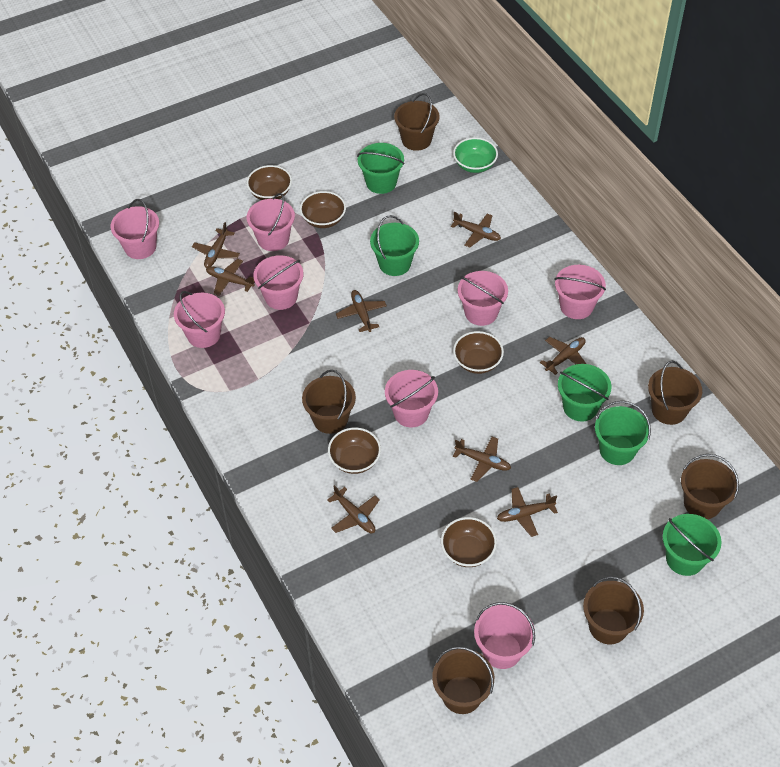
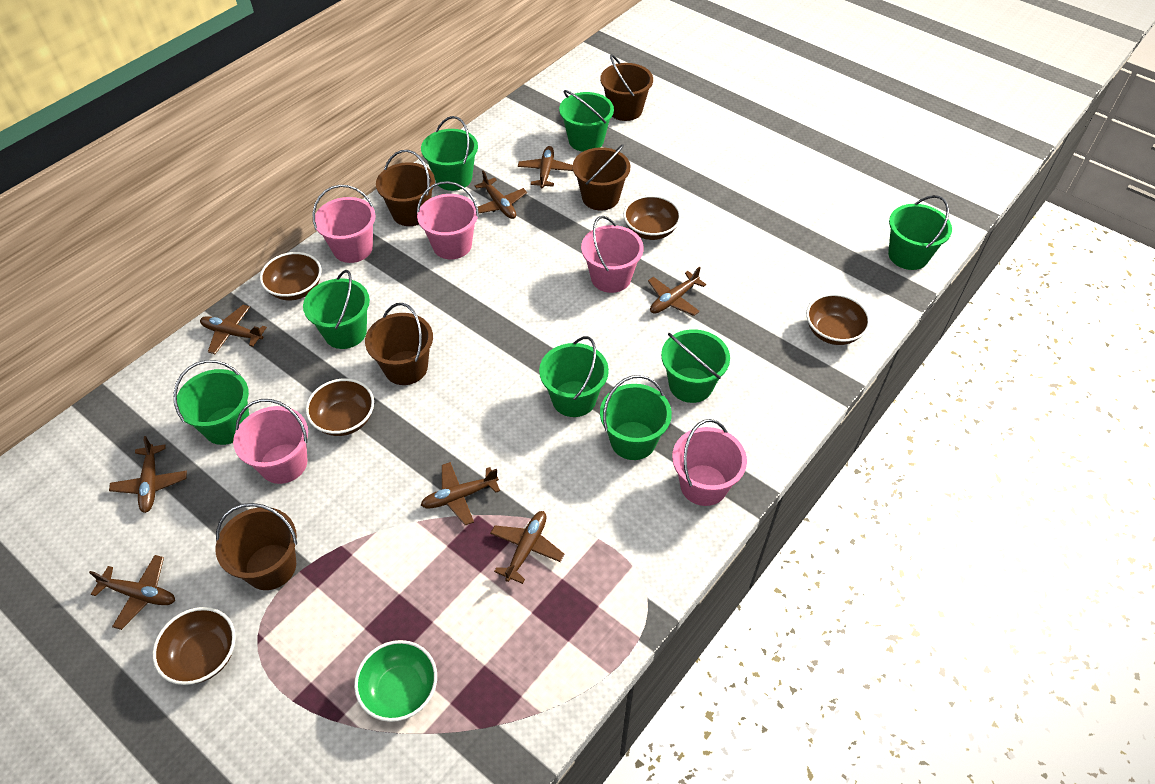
brown bucket: [302,370,356,434] [394,93,440,151] [432,646,494,714] [583,576,644,644] [648,361,702,425] [681,454,739,519] = 6 -> [216,503,297,590] [365,303,433,385] [376,150,435,226] [573,144,630,211] [600,54,653,121] = 5
green bucket: [357,143,404,194] [370,215,419,276] [558,364,612,422] [595,401,651,465] [662,514,722,576] = 5 -> [173,360,249,445] [303,270,370,349] [421,116,478,191] [539,336,609,417] [559,90,614,152] [600,375,672,460] [661,329,730,403] [888,195,952,270] = 8
pink bucket: [111,199,159,259] [174,291,225,348] [247,193,295,251] [253,255,303,310] [385,370,438,427] [458,271,508,326] [474,602,535,669] [554,265,606,319] = 8 -> [233,399,308,484] [313,185,376,263] [417,181,479,259] [581,216,644,293] [672,419,747,506] = 5

